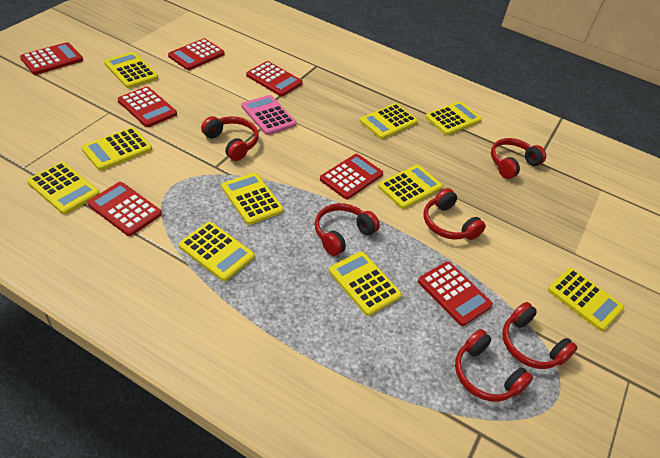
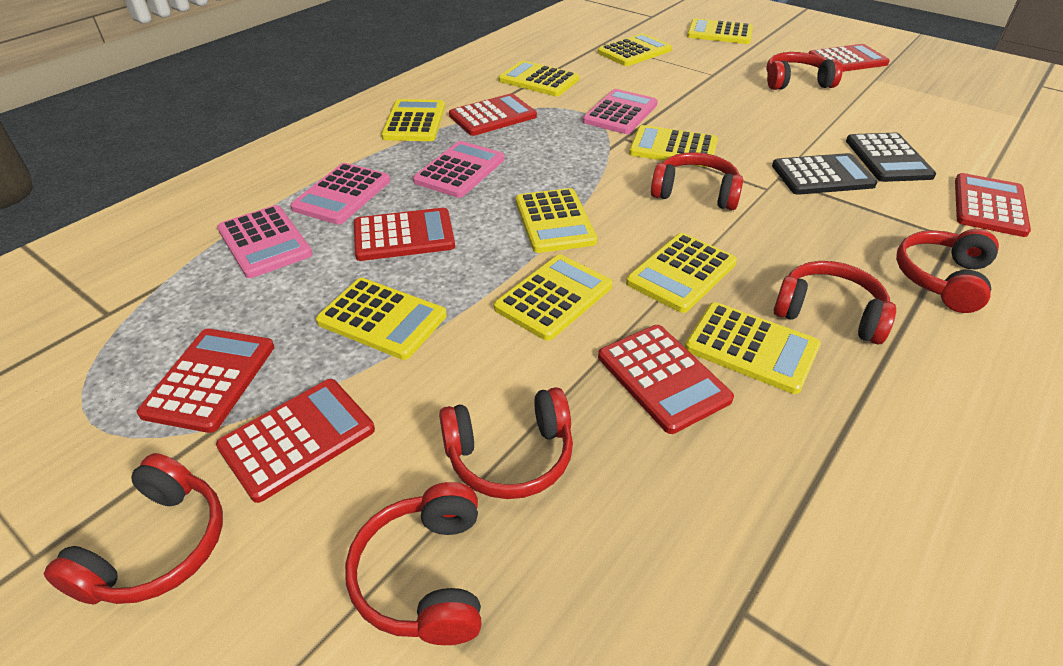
black calculator: none = 0 -> [772,153,877,195] [846,133,936,182] = 2
pink calculator: [241,95,296,135] = 1 -> [217,205,313,278] [290,163,390,224] [413,141,504,198] [583,89,658,134] = 4
red headphones: [201,116,259,161] [315,203,380,256] [424,188,486,240] [455,329,533,402] [491,138,546,179] [502,302,578,369] = 6 -> [44,453,223,604] [345,482,481,645] [439,387,573,499] [651,152,743,210] [766,52,843,90] [774,261,896,344] [896,229,999,313] = 7

